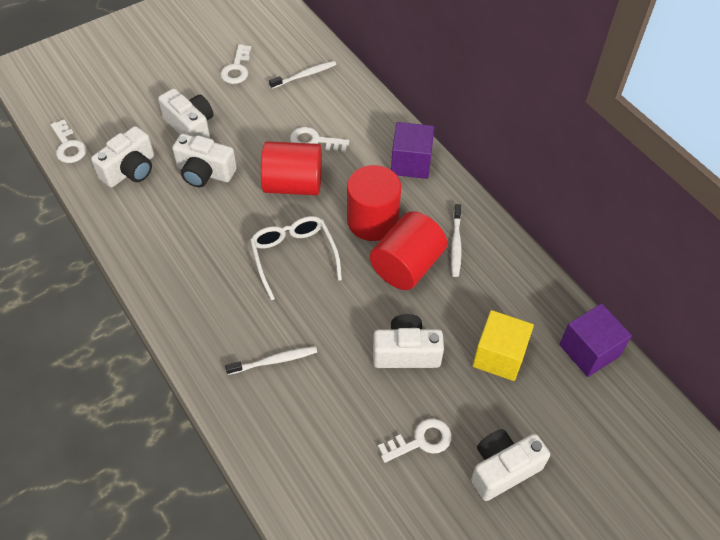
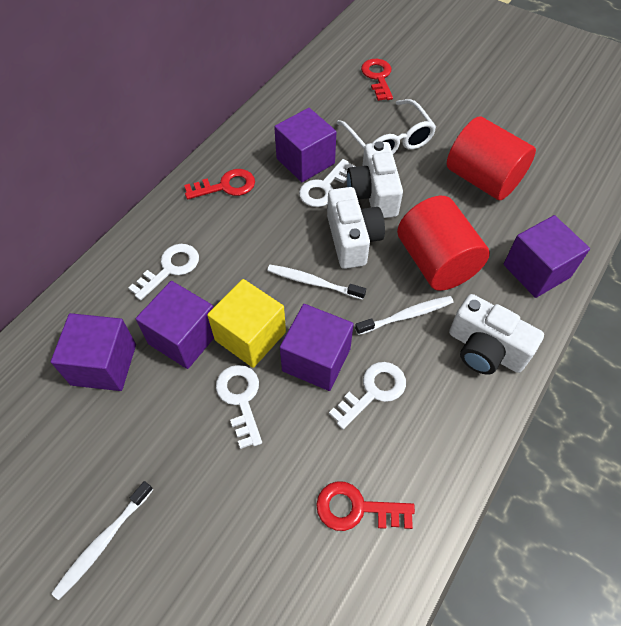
purple cube: [391,122,435,179] [559,303,632,377] = 2 -> [51,313,136,391] [136,281,214,369] [274,108,336,182] [280,304,354,391] [503,215,590,298] = 5
red cylinder: [261,141,322,195] [347,165,401,241] [370,211,447,290] = 3 -> [397,196,490,291] [447,116,536,200] = 2
red key: none = 0 -> [184,169,255,199] [316,481,415,531] [361,59,393,101] = 3
white camera: [91,126,154,187] [158,88,213,138] [172,134,237,187] [373,314,444,368] [471,429,550,501] = 5 -> [327,187,385,269] [347,141,403,218] [449,294,544,375] = 3

